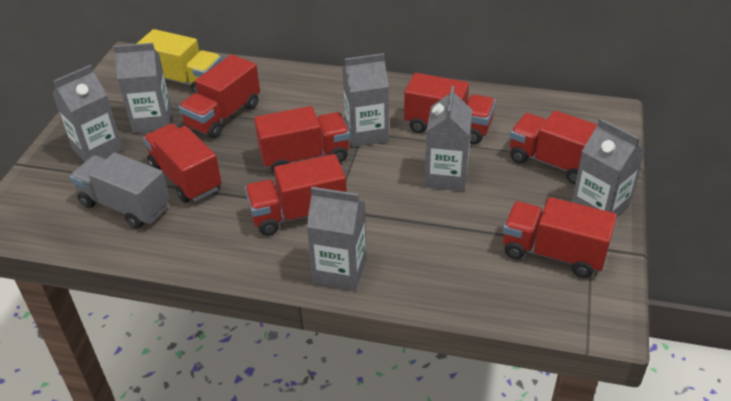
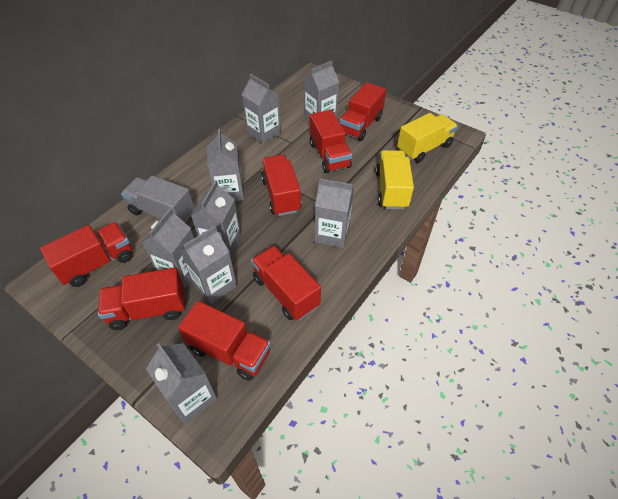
grey carton: [52,65,123,162] [113,43,172,133] [306,187,367,291] [342,53,389,147] [424,86,472,191] [572,118,644,219] = 6 -> [142,208,194,288] [146,343,218,425] [180,226,237,304] [191,180,241,257] [207,129,244,201] [242,73,281,144] [304,60,339,122] [315,178,354,248] = 8
yellow truck: [136,29,222,93] = 1 -> [376,150,414,209] [397,113,458,163] = 2

